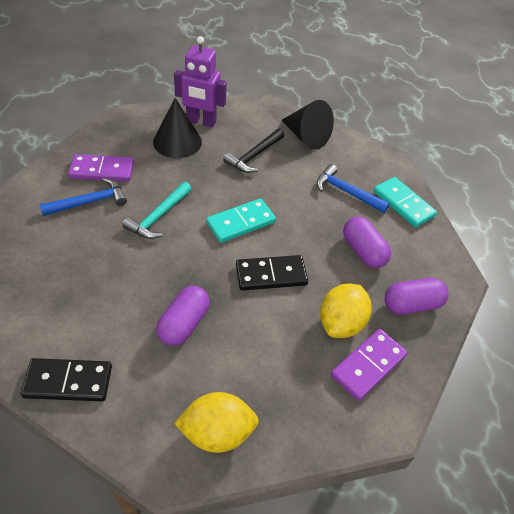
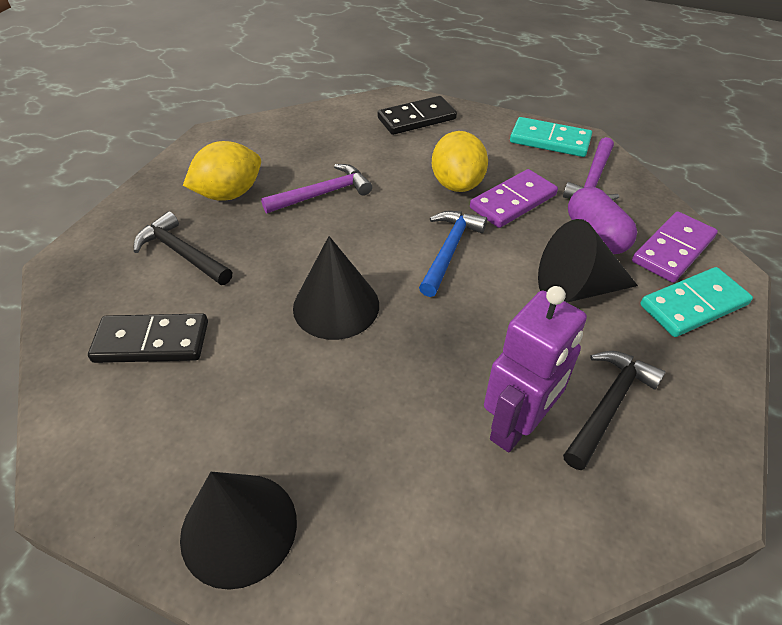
black cone: [153,98,202,158] [282,100,334,150] = 2 -> [180,472,297,590] [293,236,379,340] [538,219,638,302] = 3
black hammer: [223,128,285,173] = 1 -> [134,211,232,285] [563,351,666,470] = 2
blue hammer: [39,178,127,216] [316,164,390,213] = 2 -> [419,211,487,297] = 1
purple capsule: [156,286,210,346] [343,217,391,268] [385,278,449,315] = 3 -> [568,187,637,254] = 1
purple hammer: none = 0 -> [261,164,372,213] [563,137,619,200] = 2
turquoise hammer: [122,182,191,239] = 1 -> none = 0

